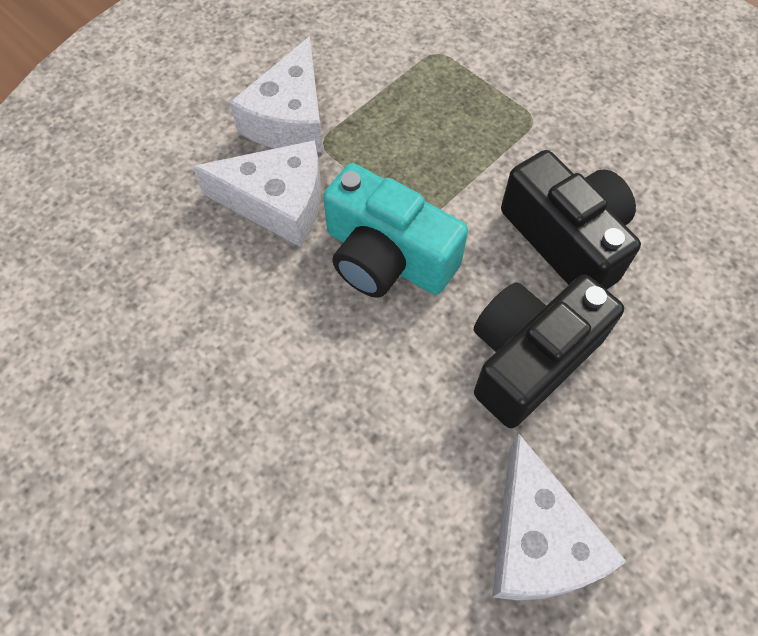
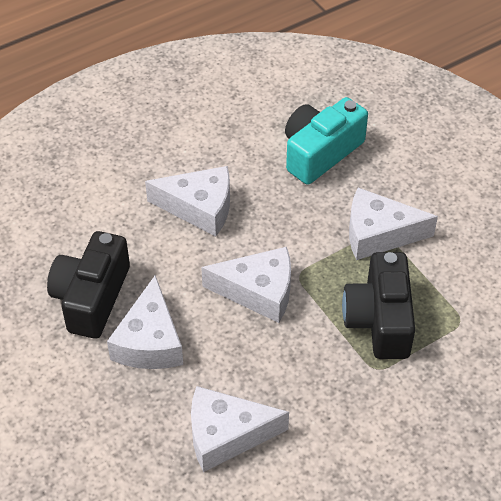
white cheese: [192,140,321,247] [229,36,323,152] [492,434,626,600] = 3 -> [107,275,183,369] [145,166,230,237] [191,386,289,472] [201,247,291,323] [349,188,438,260] = 5

